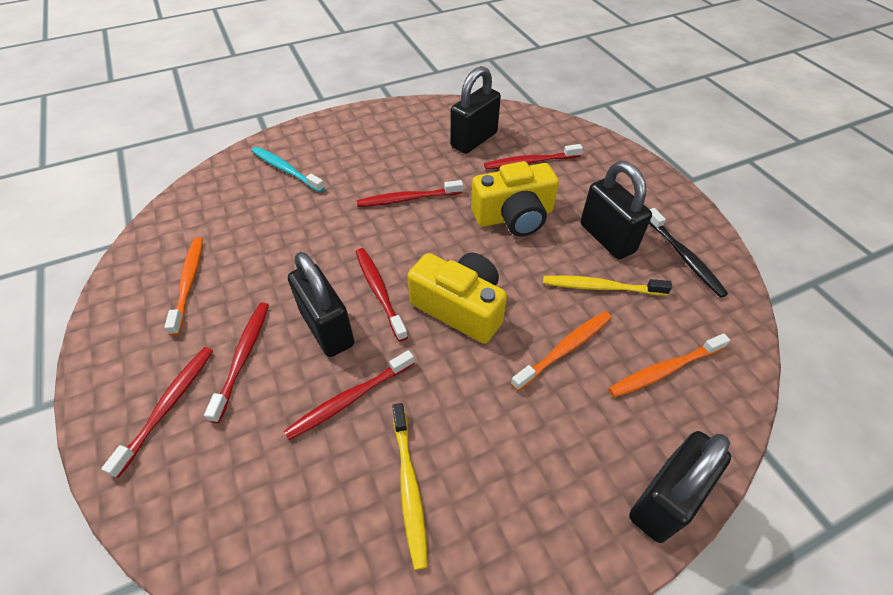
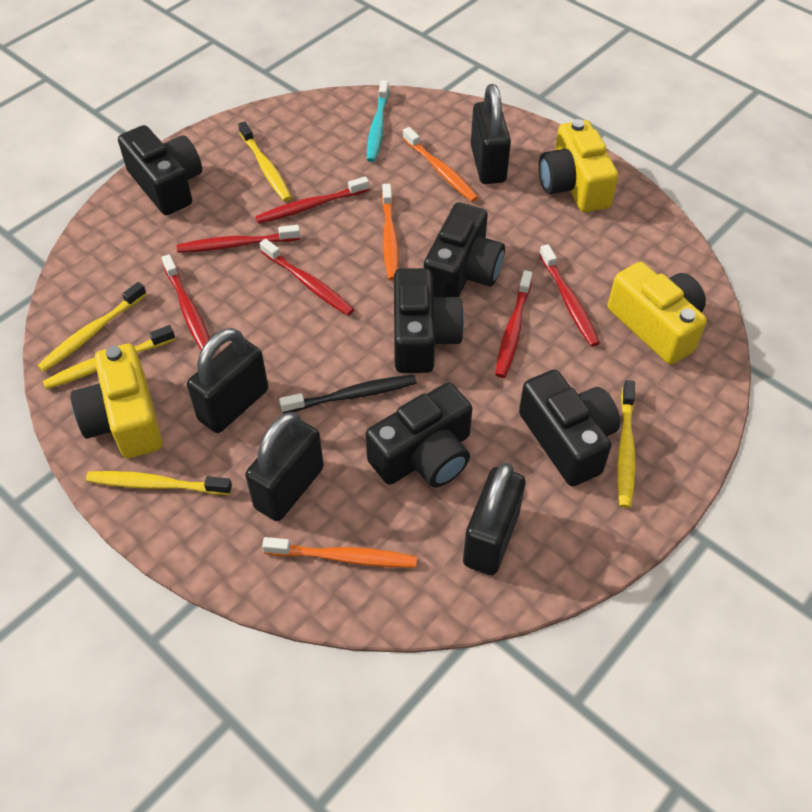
black camera: none = 0 -> [118,125,202,215] [366,383,472,488] [394,268,464,373] [424,203,505,297] [519,370,620,487] = 5
yellow camera: [407,253,507,344] [471,161,559,237] = 2 -> [70,344,162,459] [539,119,618,212] [608,262,707,365] = 3
yellow toothbrush: [392,403,428,570] [543,275,672,296] = 2 -> [38,282,147,372] [43,325,175,390] [86,471,232,495] [238,121,292,201] [617,380,636,508] = 5

